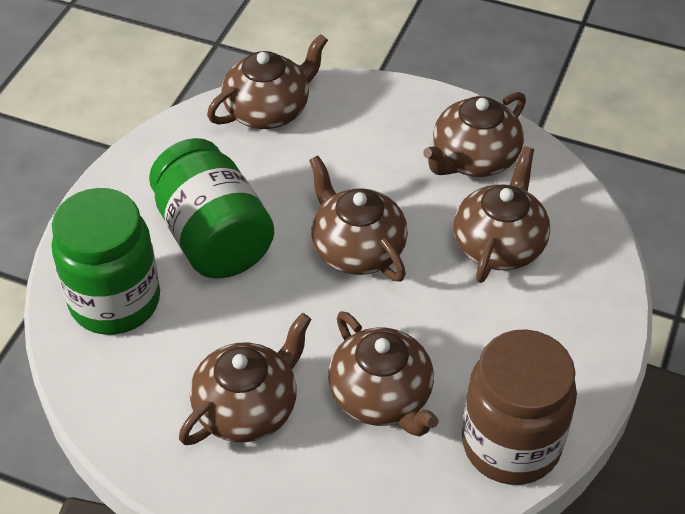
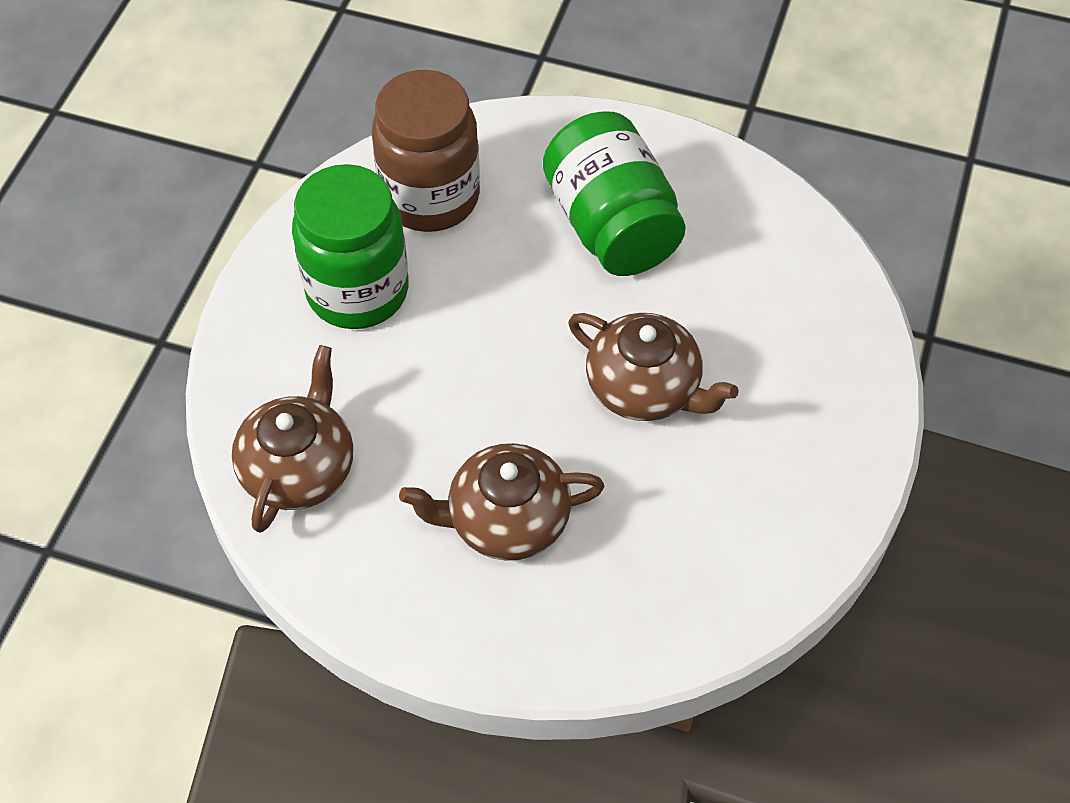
brown teapot: [179,313,312,445] [207,34,328,129] [309,156,408,282] [328,311,438,436] [423,92,526,177] [454,146,550,283] = 6 -> [232,345,353,533] [399,443,604,561] [568,313,739,421] = 3

